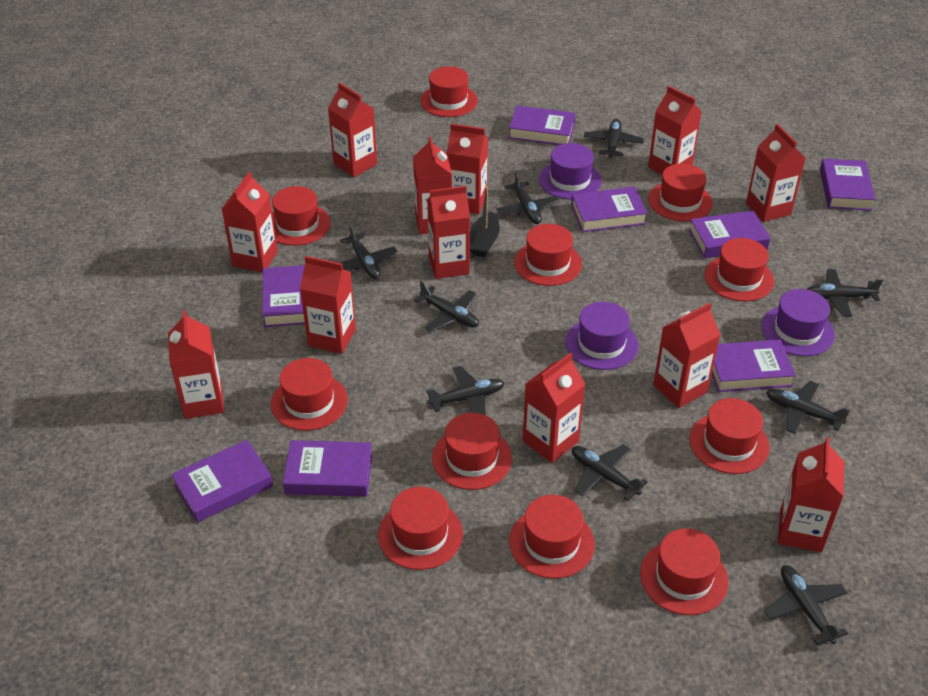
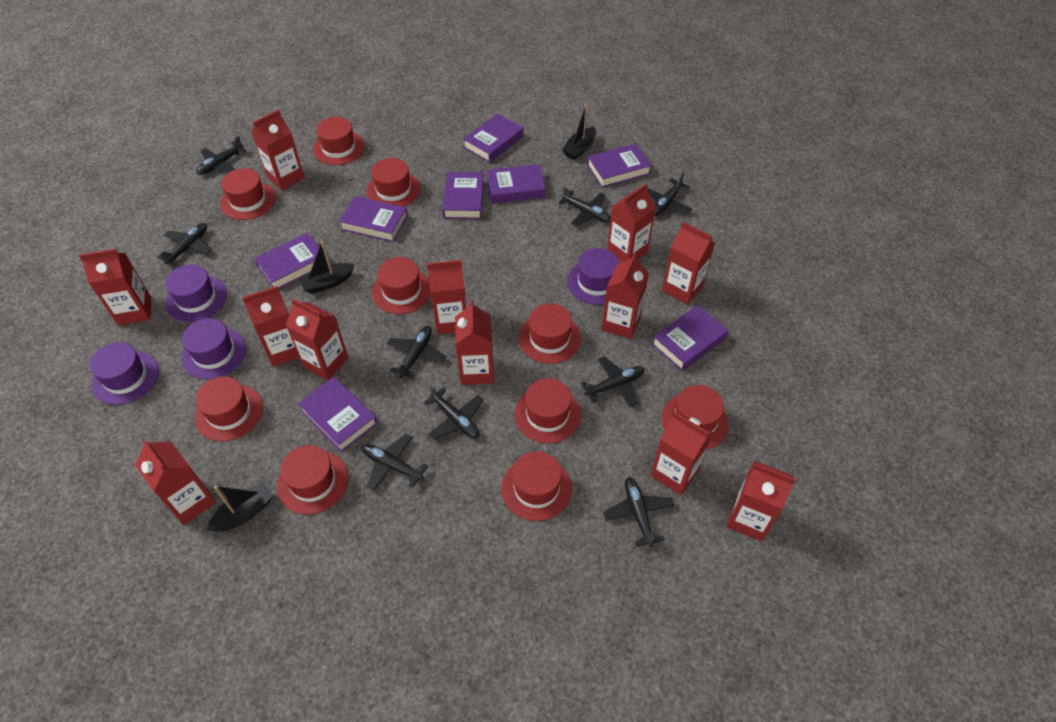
black boat: [470,186,500,257] = 1 -> [206,482,273,532] [299,241,354,294] [562,104,596,160] = 3
purple hat: [539,143,602,200] [565,302,638,370] [761,289,835,356] = 3 -> [89,342,159,405] [165,264,227,322] [182,318,246,379] [567,248,619,305] = 4
red hat: [271,358,348,431] [272,186,331,246] [378,487,463,570] [420,66,478,117] [432,413,512,490] [509,495,595,579] [514,224,582,286] [640,529,729,615] [648,164,713,221] [689,398,770,474] [705,238,774,301] = 11 -> [195,376,263,442] [220,168,276,220] [277,445,348,515] [313,117,365,165] [366,158,421,207] [372,257,431,314] [501,451,572,521] [514,378,581,443] [519,303,581,364] [662,385,729,449] = 10

